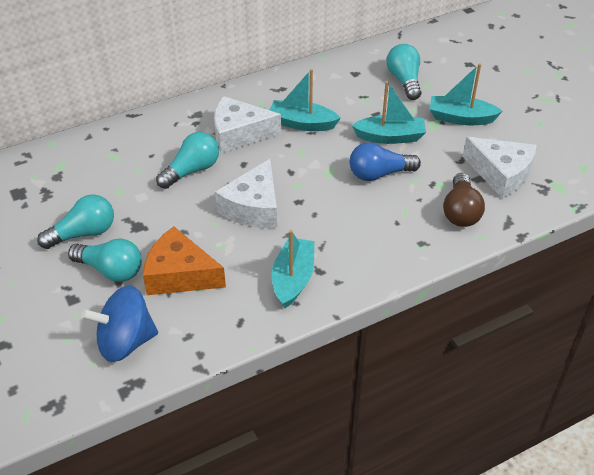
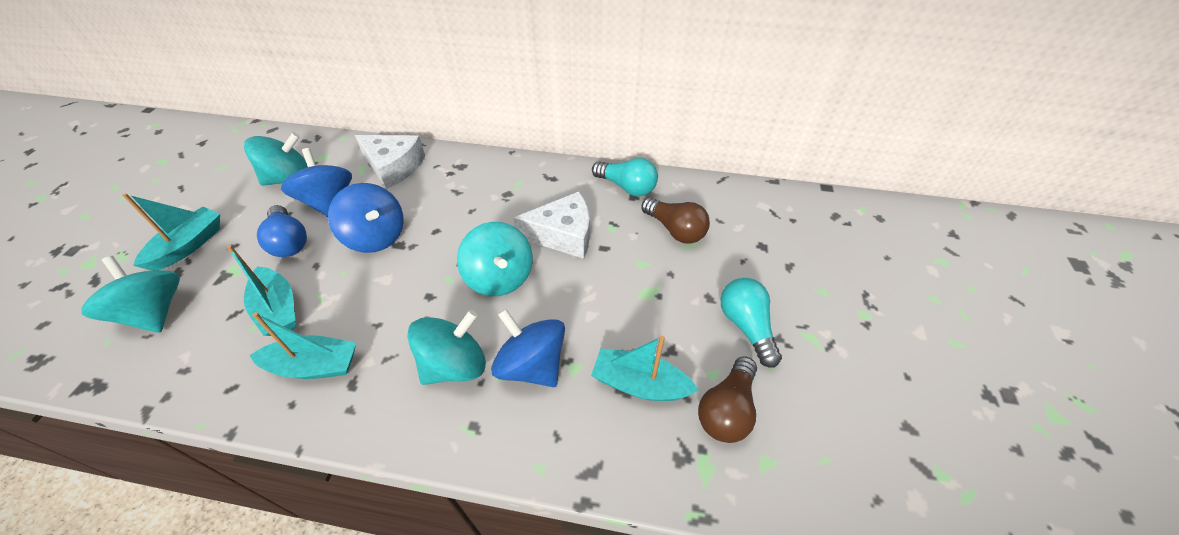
blue spinning top: [81,285,158,362] = 1 -> [281,148,352,217] [328,183,404,253] [491,309,565,387] = 3
brown light bulb: [443,173,485,227] = 1 -> [641,197,710,244] [698,356,757,443] = 2
orange cheese: [143,227,226,295] = 1 -> none = 0
turquoise light bulb: [37,194,114,249] [68,238,142,282] [156,132,219,189] [386,44,421,100] = 4 -> [592,158,658,197] [720,278,782,368] = 2
turquoise spinning top: none = 0 -> [81,256,180,332] [244,132,308,186] [407,310,486,385] [457,222,533,296] = 4
white cheese: [214,96,281,153] [215,159,277,228] [463,137,536,198] = 3 -> [355,135,425,189] [513,192,590,259] = 2

